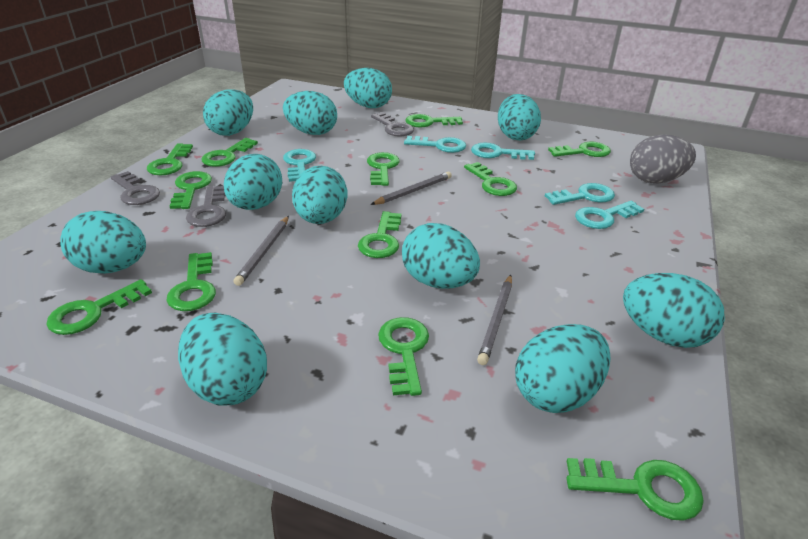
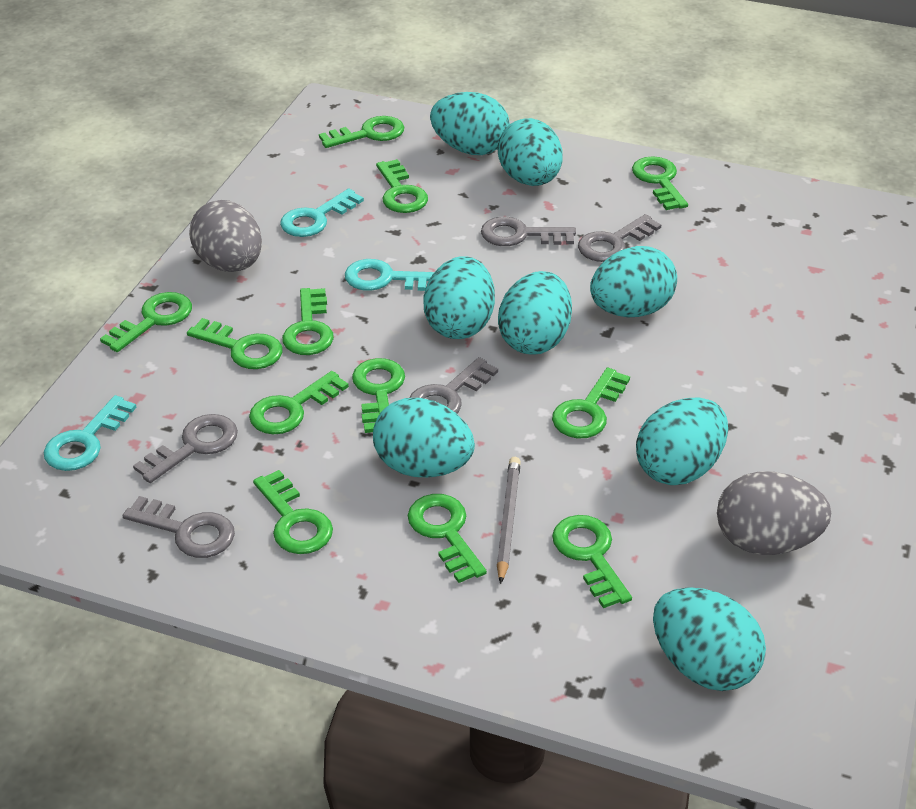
grey egg: [630,135,696,184] = 1 -> [189,200,262,272] [717,472,831,555] = 2
grey key: [111,171,160,205] [186,186,226,227] [371,112,414,136] = 3 -> [123,496,235,558] [133,414,238,483] [409,357,498,414] [481,217,576,246] [578,214,661,262] = 5
grey pencil: [234,216,289,286] [370,172,452,205] [477,275,512,365] = 3 -> [497,457,521,584] = 1
turquoise egg: [60,211,146,274] [178,313,267,406] [203,89,253,136] [224,154,282,210] [283,91,337,135] [292,166,348,224] [344,68,392,108] [402,223,480,289] [498,94,541,140] [515,324,611,413] [623,273,725,348] = 11 -> [373,398,475,477] [423,256,495,339] [430,92,510,155] [498,118,562,186] [498,271,572,355] [590,246,677,317] [636,397,728,485] [653,587,766,691] = 8
turquoise key: [283,149,316,182] [404,136,466,153] [471,142,535,160] [545,183,615,205] [575,201,644,229] = 5 -> [44,395,137,471] [280,189,364,237] [345,259,434,291] = 3

